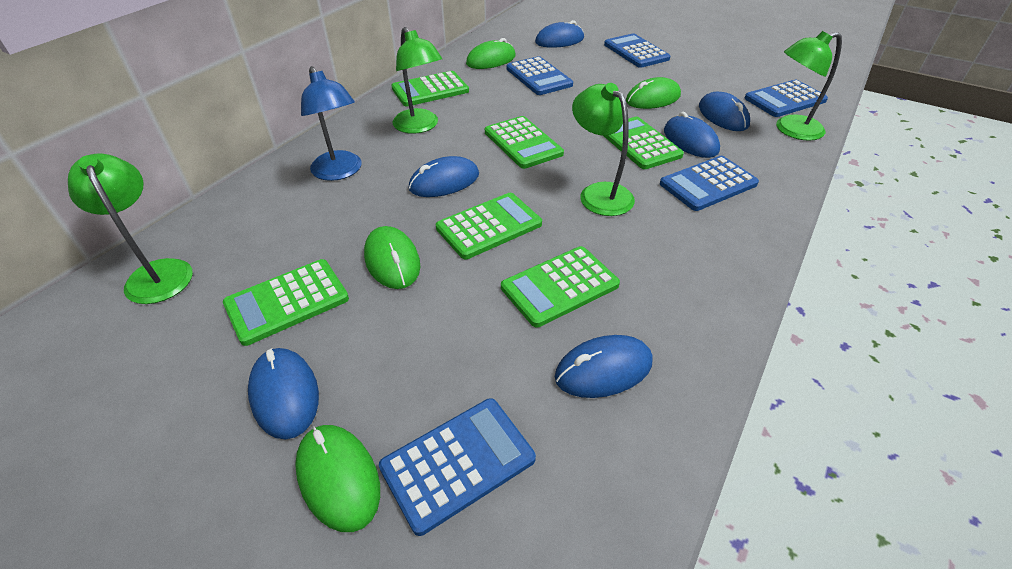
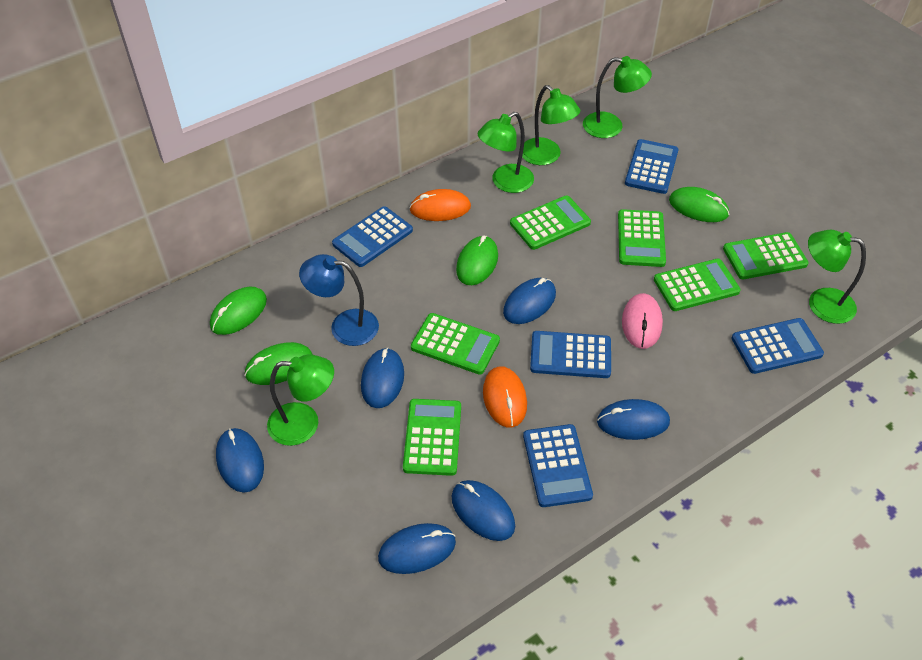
green lamp: [68,154,193,304] [392,27,442,134] [572,83,635,216] [776,31,842,141] = 4 -> [267,355,334,446] [478,112,534,193] [522,85,580,165] [583,56,652,138] [808,230,866,324] = 5
orange mouse: none = 0 -> [409,189,471,221] [483,366,527,428] = 2
pink mouse: none = 0 -> [622,293,663,349] = 1

